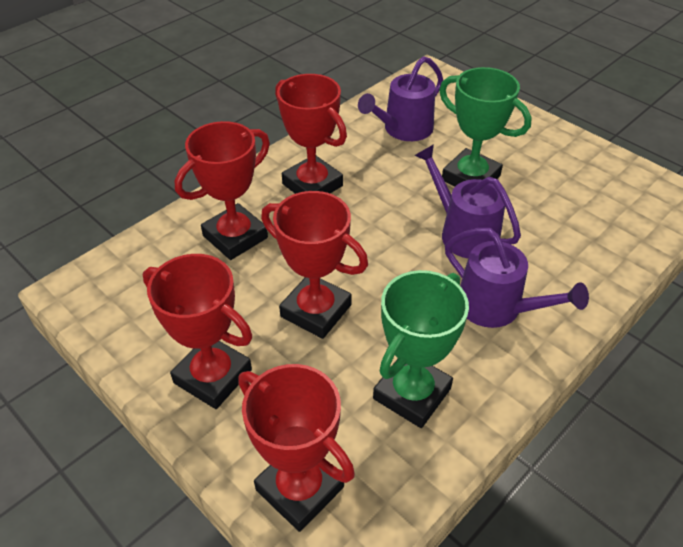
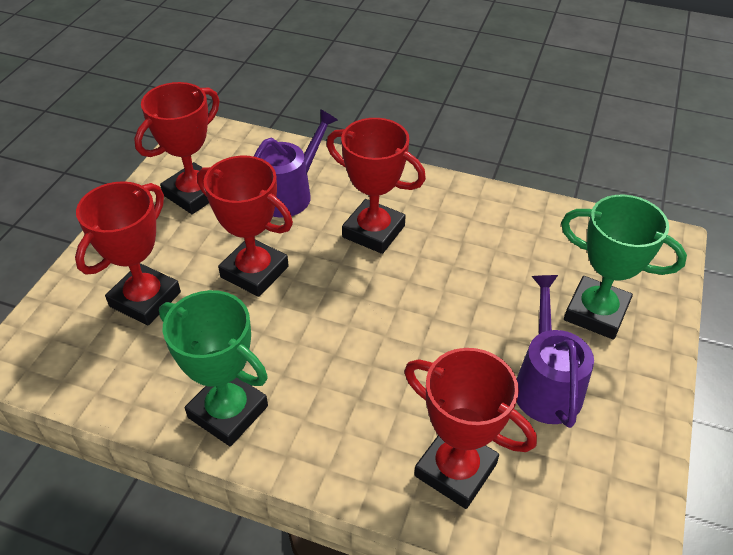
purple watering can: [358,56,443,141] [414,144,521,258] [445,228,589,328] = 3 -> [254,109,338,218] [517,275,594,428] = 2

